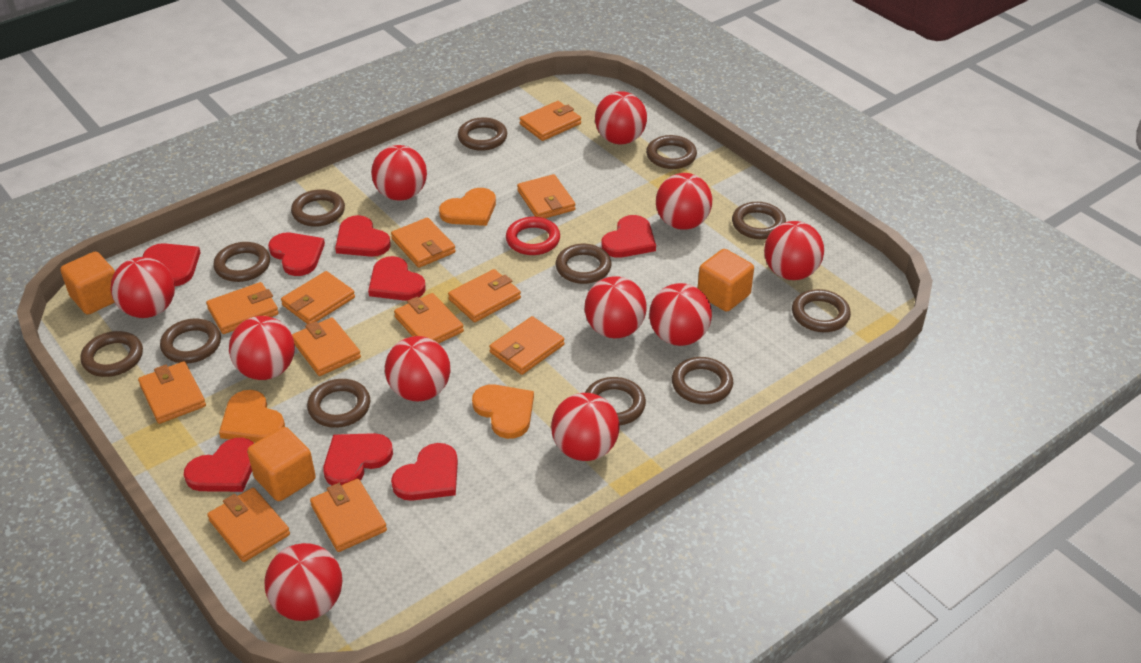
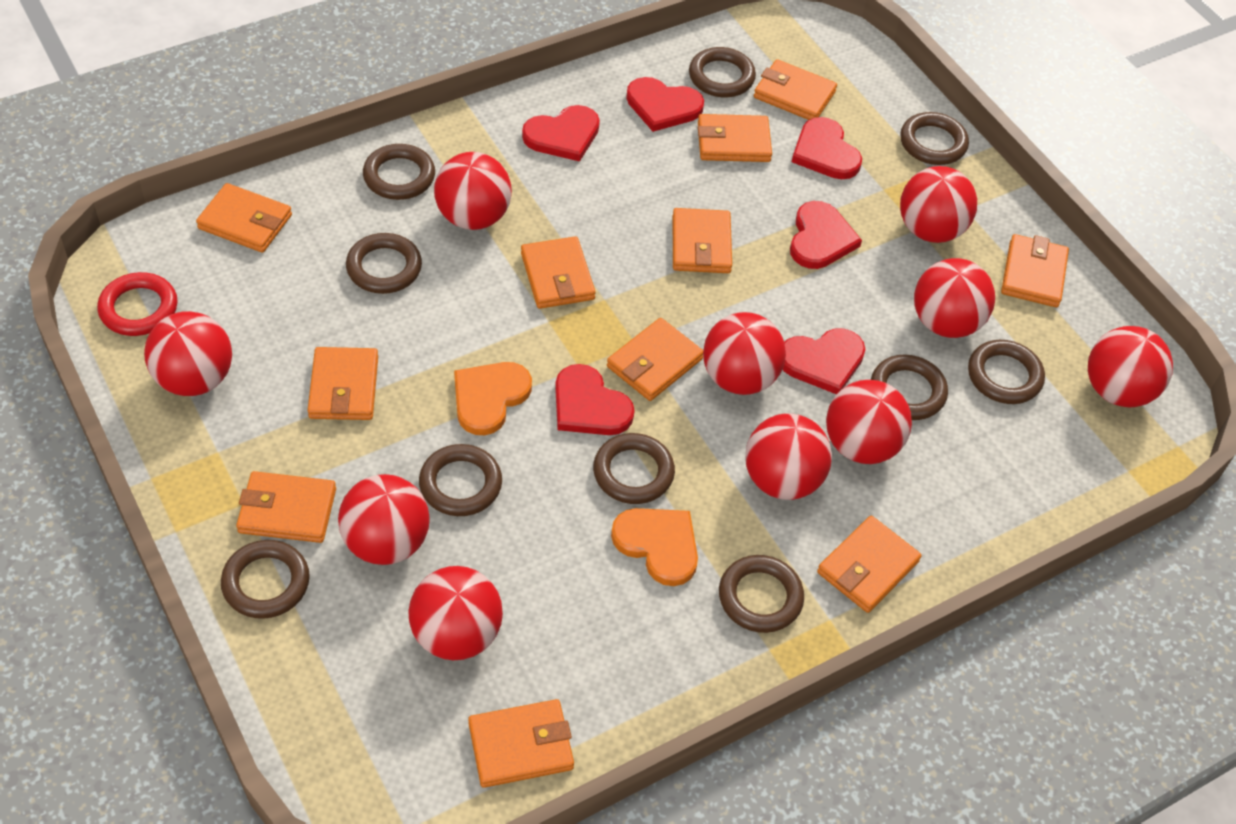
brown ring: [80,331,143,377] [160,319,221,363] [213,242,270,282] [291,189,345,227] [307,379,370,428] [458,117,507,151] [556,244,611,284] [585,377,646,425] [646,135,697,169] [672,357,733,404] [732,202,786,239] [792,289,851,332] = 12 -> [221,540,310,619] [346,233,422,294] [363,144,435,200] [419,444,502,516] [593,433,675,504] [689,47,756,97] [719,555,804,633] [871,354,948,420] [900,112,969,165] [968,340,1045,404] = 10
orange cube: [60,252,115,314] [247,427,316,501] [698,249,754,312] = 3 -> none = 0
orange heart: [219,390,285,443] [439,188,496,226] [472,384,534,439] = 3 -> [454,362,532,435] [611,508,698,586] = 2
orange wallet: [138,361,206,424] [206,282,279,334] [207,487,290,562] [281,271,355,324] [292,317,361,376] [310,479,387,552] [391,217,456,268] [394,293,464,343] [448,269,521,322] [489,316,565,375] [517,174,576,218] [519,101,581,141] = 12 -> [196,183,292,253] [236,471,336,543] [307,347,378,420] [468,699,574,788] [521,236,596,309] [607,318,703,401] [673,208,732,273] [698,114,772,162] [754,59,837,120] [817,516,922,613] [1001,234,1069,307] = 11
red ball: [111,257,175,318] [229,316,295,380] [265,543,342,621] [371,145,427,201] [385,336,450,401] [551,393,620,461] [585,276,647,338] [595,91,647,145] [649,283,712,346] [656,173,712,230] [764,221,824,280] = 11 -> [144,311,232,396] [338,474,430,565] [408,566,503,660] [434,152,512,230] [703,312,786,395] [745,414,832,500] [826,380,912,464] [900,166,977,243] [914,258,995,338] [1088,326,1173,407] = 10
red heart: [143,243,201,286] [184,437,254,492] [268,233,325,276] [323,433,393,485] [335,215,391,257] [368,256,426,301] [391,443,458,501] [601,215,656,258] = 8 -> [522,105,600,162] [555,364,635,435] [626,77,704,132] [783,328,866,394] [790,201,862,269] [792,117,862,179] = 6

